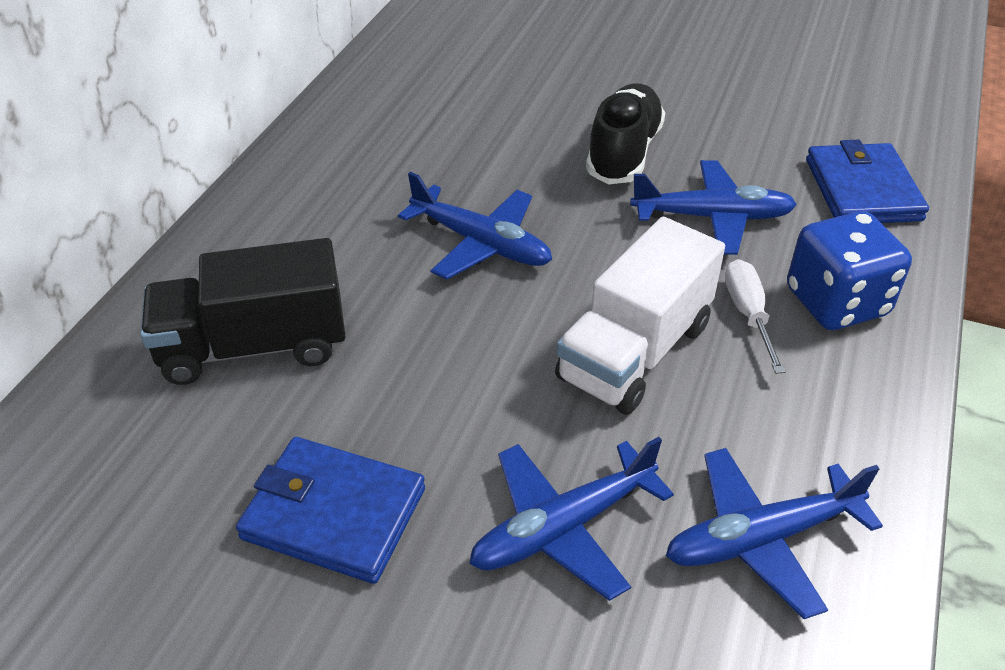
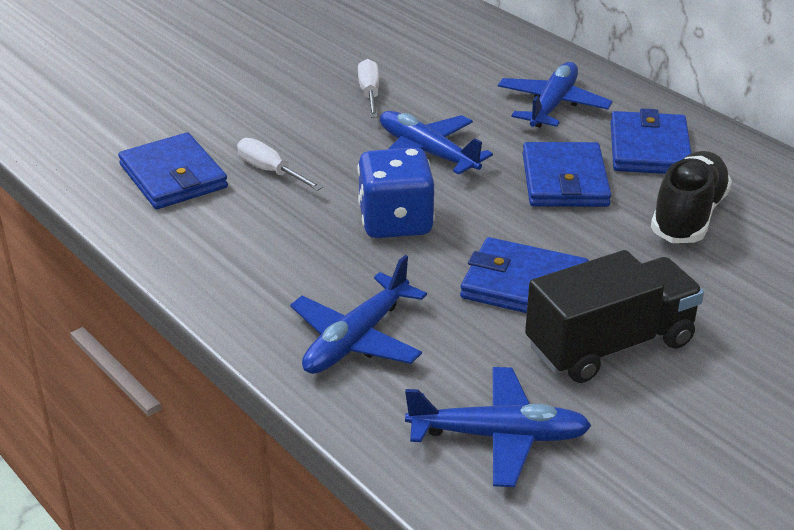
blue wallet: [236,437,425,584] [806,139,929,223] = 2 -> [118,132,228,209] [460,237,589,313] [523,142,611,207] [611,108,692,174] = 4
white screwdriver: [725,259,786,374] = 1 -> [237,138,323,191] [358,59,379,118] = 2
white truck: [555,217,725,415] = 1 -> none = 0

